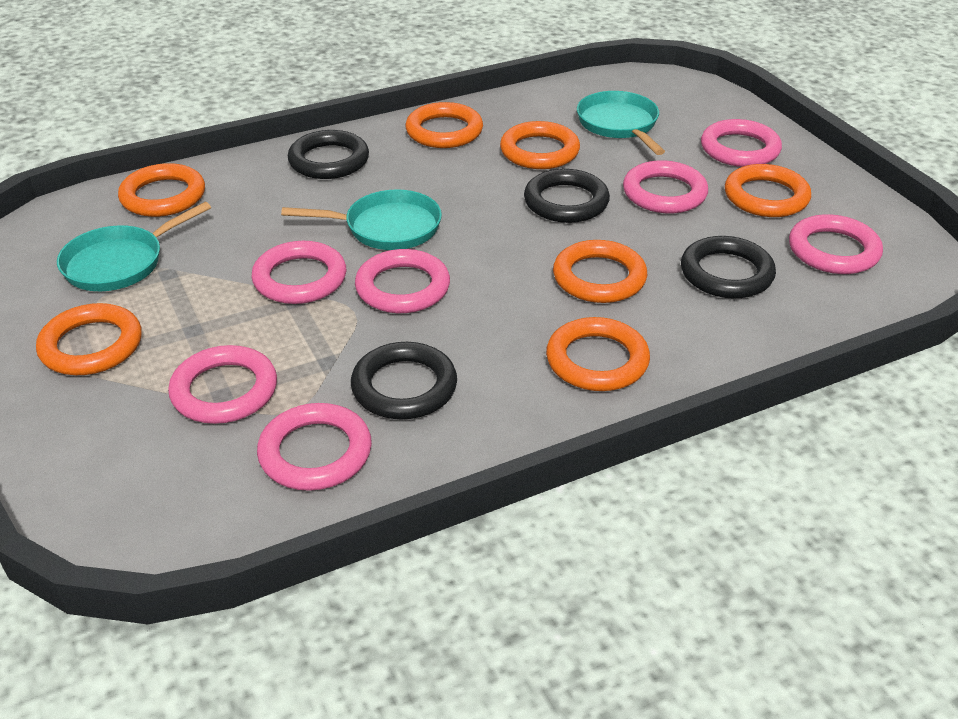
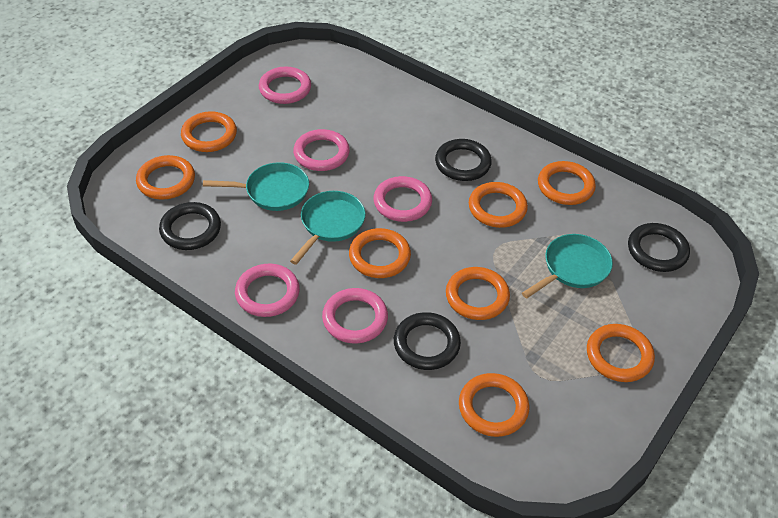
orange ring: [36,303,142,375] [118,163,205,217] [406,102,483,148] [500,121,580,169] [546,317,650,391] [553,240,647,303] [725,164,811,217] = 7 -> [136,155,195,199] [181,111,237,152] [349,228,411,278] [446,267,510,320] [459,373,529,437] [469,182,528,228] [538,161,596,205] [587,324,655,382] = 8
pink ring: [168,345,277,424] [251,241,346,304] [257,403,372,491] [355,249,450,313] [623,160,708,213] [701,119,782,167] [789,214,883,274] = 7 -> [235,264,300,317] [259,67,311,104] [293,129,350,171] [322,288,388,344] [374,176,432,222] = 5

